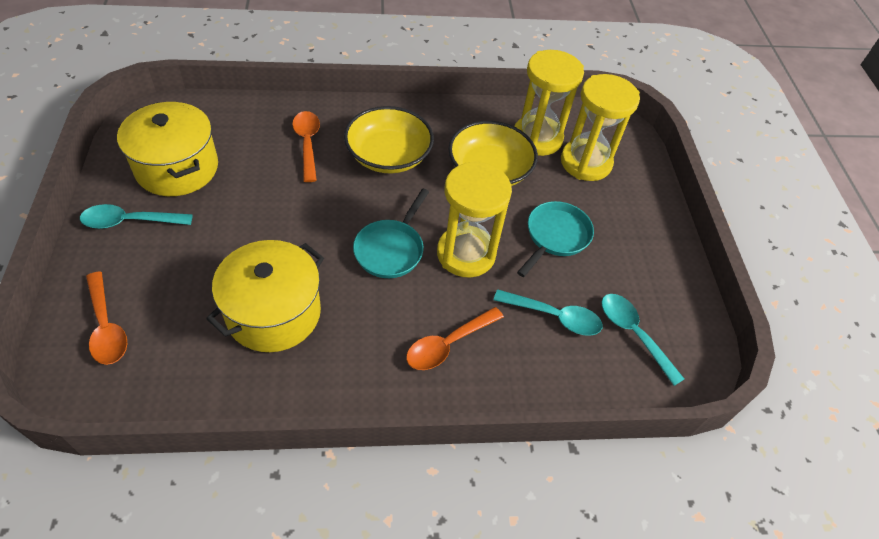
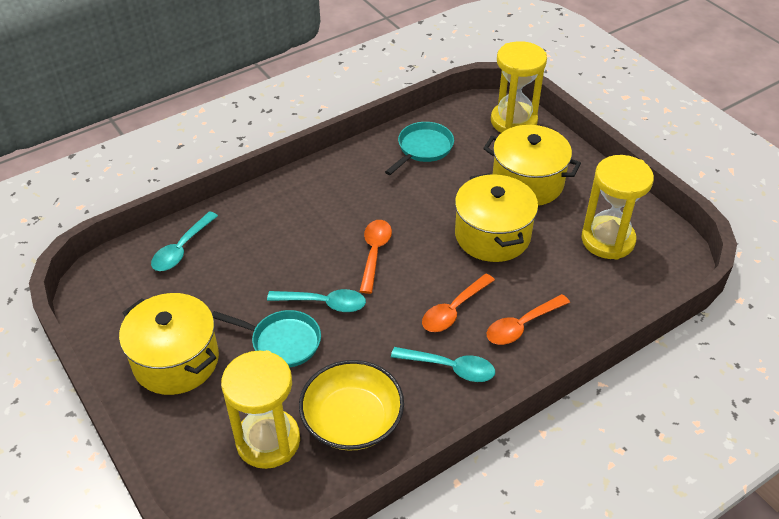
yellow bowl: [344,106,434,173] [448,121,538,186] = 2 -> [299,360,404,451] = 1
yellow pot: [117,102,218,196] [206,240,324,352] = 2 -> [119,293,219,395] [455,173,538,262] [483,125,581,206] = 3

